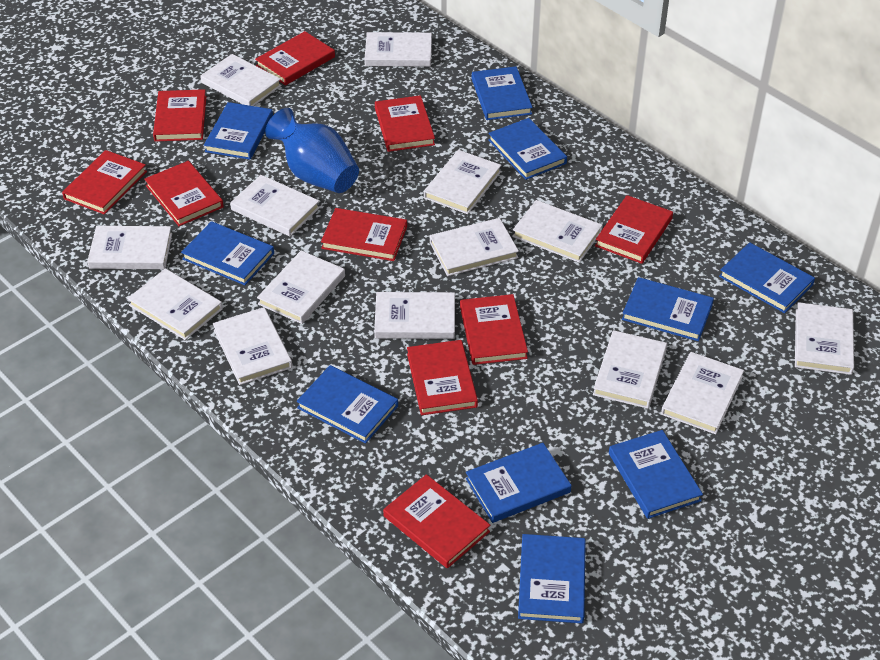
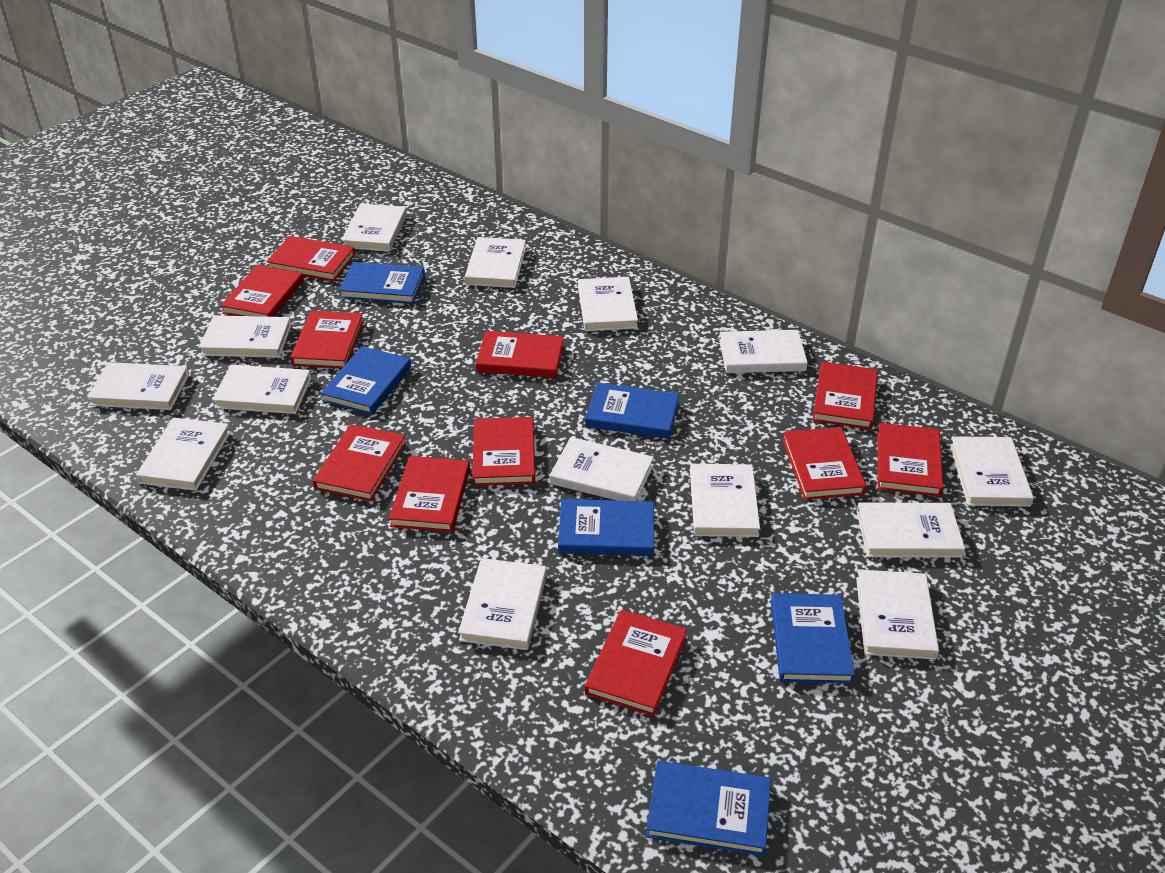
blue book: [181,221,274,285] [204,102,273,160] [296,365,398,444] [466,443,572,523] [472,66,533,120] [488,118,567,180] [518,534,586,623] [609,430,703,519] [622,277,714,341] [719,242,815,313] = 10 -> [320,346,411,415] [339,262,425,304] [558,499,654,556] [585,382,679,439] [646,761,771,856] [771,593,855,684] = 6
blue vase: [265,108,359,193] = 1 -> none = 0
red book: [62,150,147,215] [144,161,224,226] [153,89,207,142] [255,31,335,85] [321,208,407,261] [375,95,435,152] [383,474,490,569] [407,340,478,415] [460,294,528,365] [595,195,673,264] = 10 -> [221,265,304,317] [266,236,355,281] [290,310,364,369] [313,424,406,501] [389,456,470,532] [473,417,535,486] [476,331,564,378] [585,610,687,716] [783,427,867,500] [813,362,878,429] [877,423,943,497] = 11

